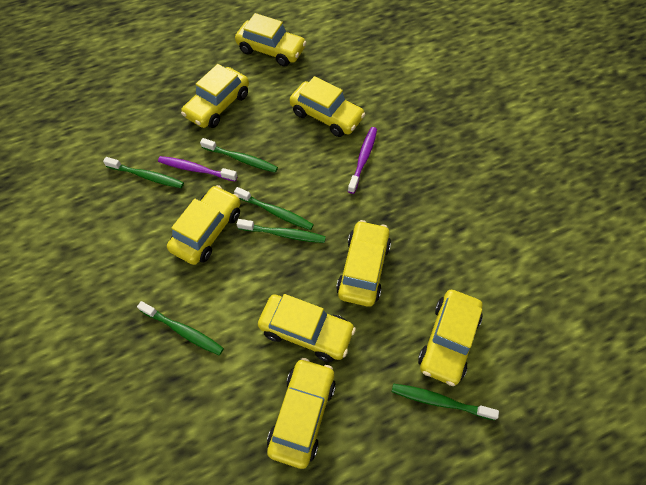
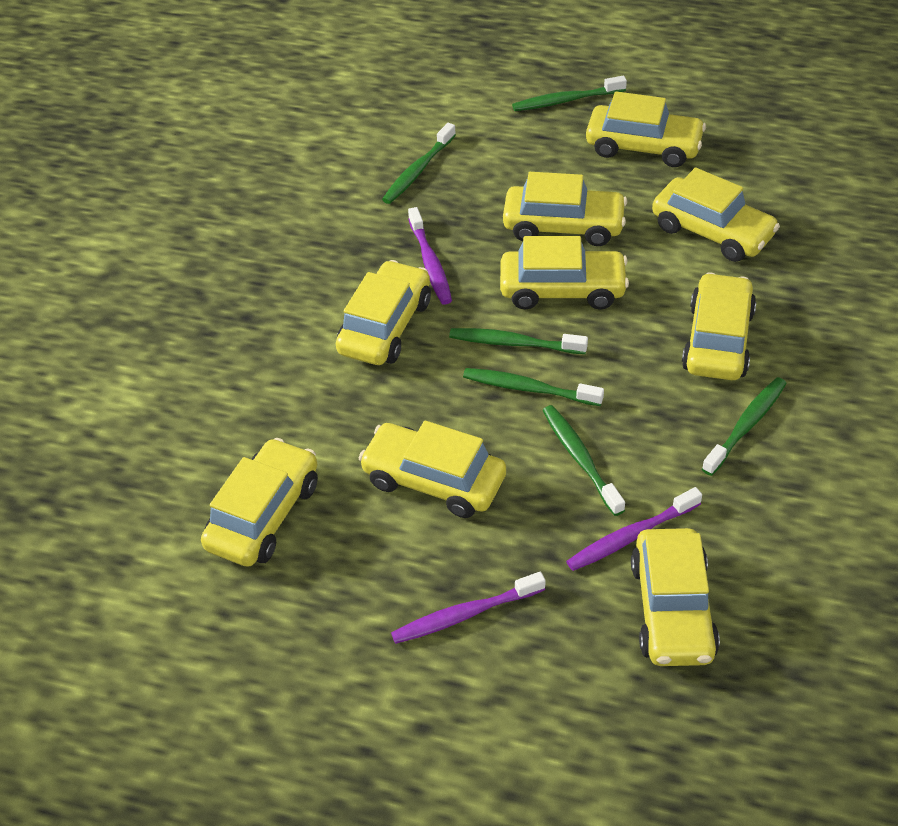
purple toothbrush: [158,156,238,182] [348,127,377,194] = 2 -> [391,572,546,644] [408,207,452,305] [566,487,702,571] = 3
yellow car: [167,185,240,265] [181,64,249,128] [235,13,307,67] [258,294,356,362] [267,358,336,469] [290,76,365,137] [336,220,391,307] [418,290,483,386] = 8 -> [201,438,318,567] [336,260,431,365] [358,421,506,518] [500,236,629,310] [503,172,627,246] [586,91,706,167] [631,528,720,666] [652,168,780,262] [682,272,756,380] = 9

